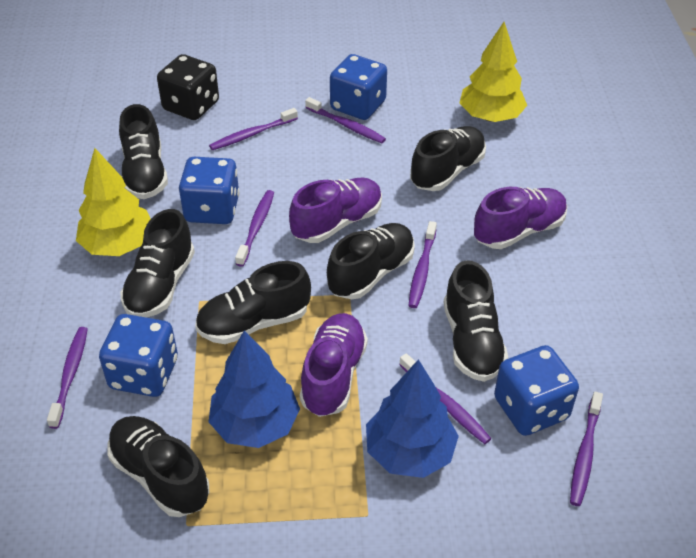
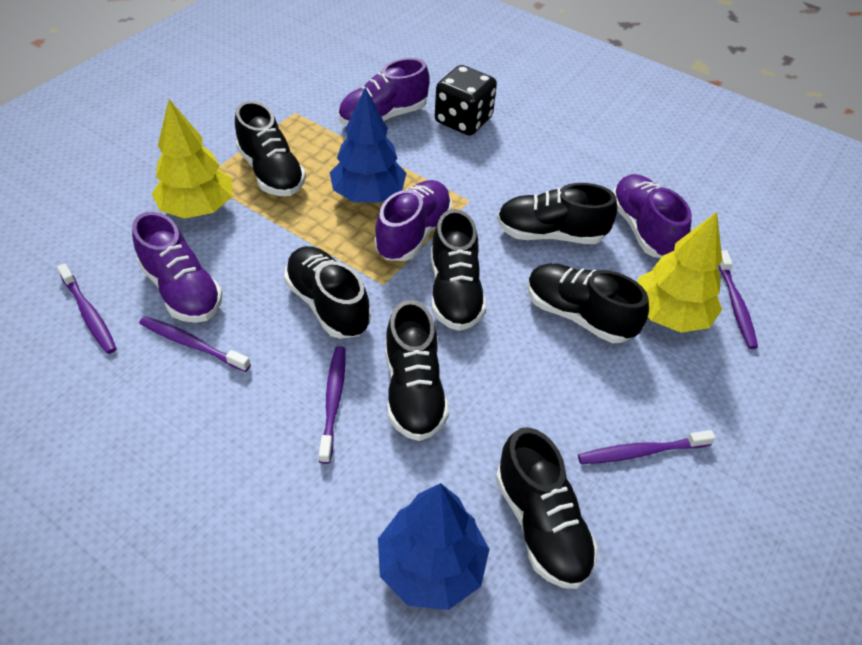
blue dice: [99,314,178,397] [179,157,239,224] [330,54,387,120] [494,345,579,436] = 4 -> none = 0
purple shoe: [289,178,382,243] [300,313,368,417] [474,187,568,249] = 3 -> [132,212,223,323] [338,58,430,126] [374,180,452,261] [613,174,692,258] = 4
purple toothbrush: [47,327,88,429] [209,108,298,150] [235,190,274,267] [305,97,386,143] [399,353,492,444] [408,221,437,308] [570,392,603,506] = 7 -> [57,263,117,354] [139,316,251,372] [319,346,346,464] [578,430,715,464] [718,250,758,349] = 5

